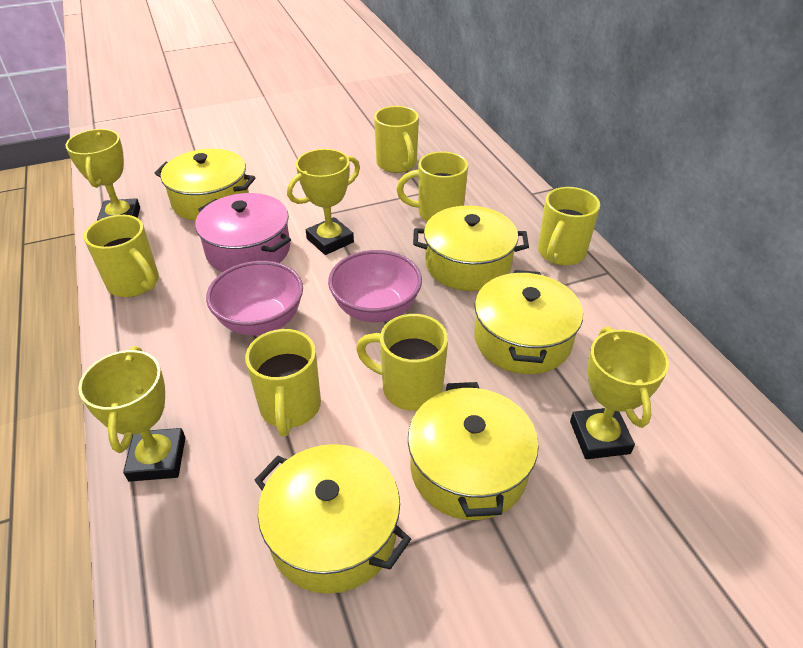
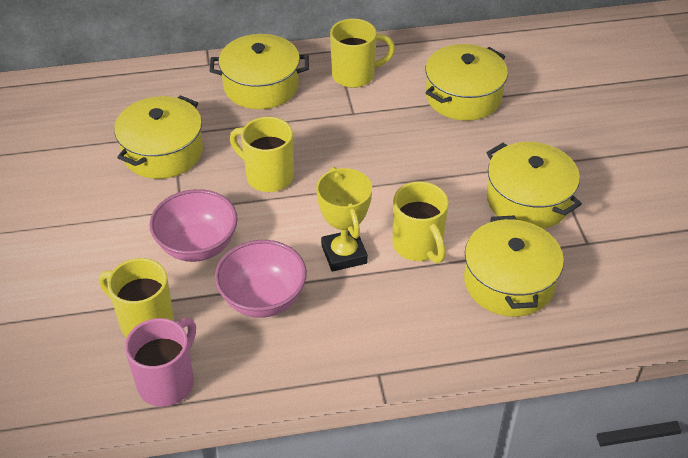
pink mug: none = 0 -> [125,318,196,407] = 1
pink pot: [195,193,291,272] = 1 -> none = 0
yellow mug: [84,215,159,297] [245,329,321,437] [356,314,448,411] [374,106,419,173] [396,151,468,222] [538,187,600,266] = 6 -> [99,258,174,337] [230,117,294,192] [330,18,395,88] [392,181,449,263] = 4
yellow trophy: [65,129,140,221] [78,346,185,482] [287,149,360,255] [570,327,669,459] = 4 -> [316,167,372,272] = 1

